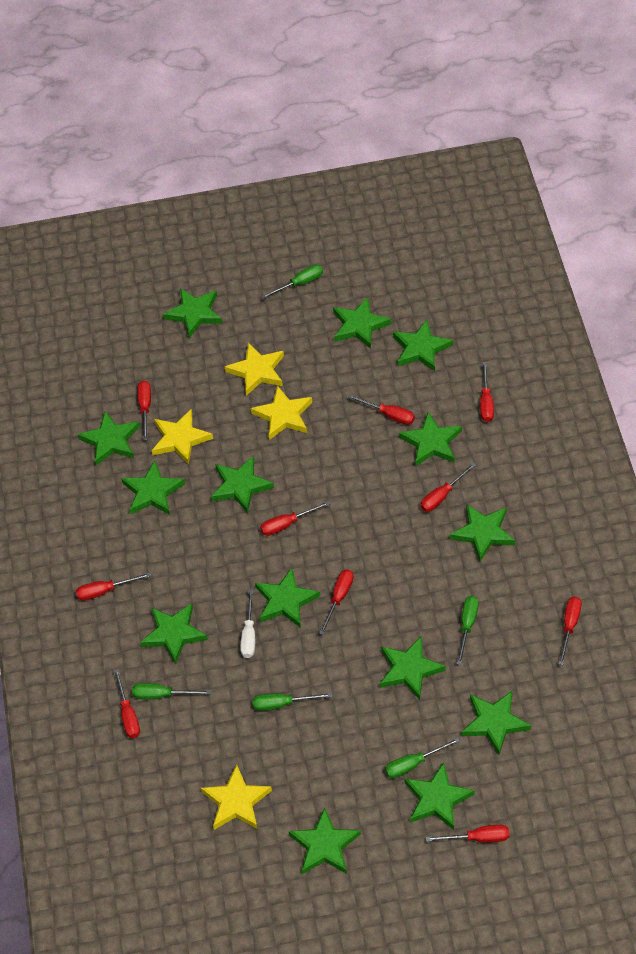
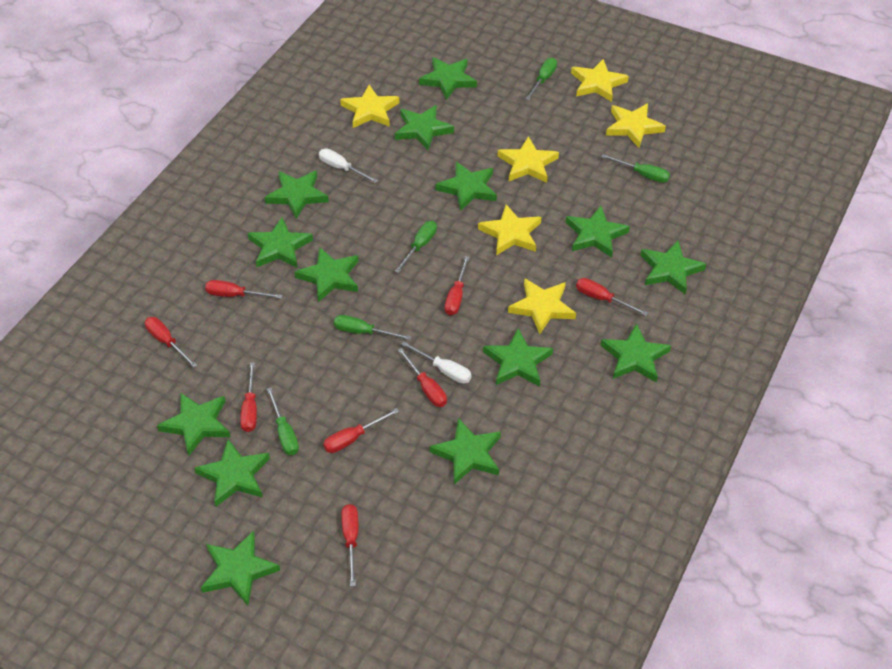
red screwdriver: [76,572,151,601] [114,669,140,738] [138,380,151,441] [260,501,330,536] [319,570,354,635] [347,394,415,425] [421,463,476,512] [426,825,509,843] [480,362,494,422] [558,596,581,665] = 10 -> [145,317,197,368] [205,280,283,299] [240,362,257,432] [323,408,399,453] [341,504,358,586] [398,348,447,407] [445,256,470,315] [576,278,648,316] = 8
white screwdriver: [241,589,255,658] = 1 -> [319,149,378,183] [401,341,472,384] = 2
yellow star: [152,409,213,464] [201,764,272,830] [225,343,284,396] [251,385,312,440] = 4 -> [340,85,399,128] [478,204,542,255] [497,136,559,183] [508,278,576,334] [571,59,629,102] [606,103,666,148] = 6

